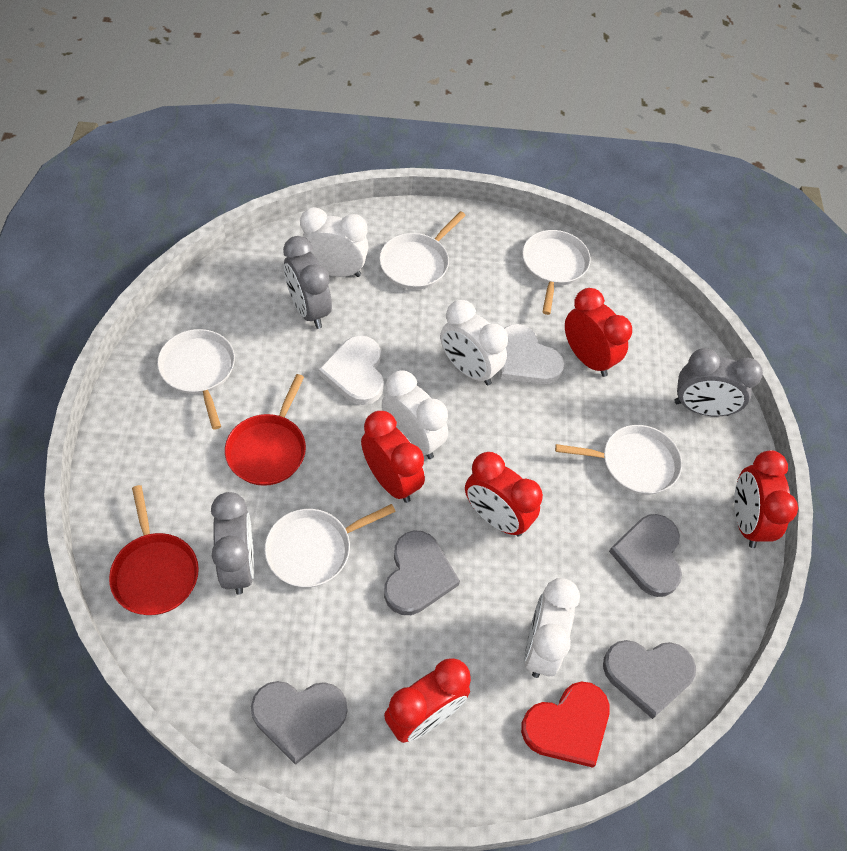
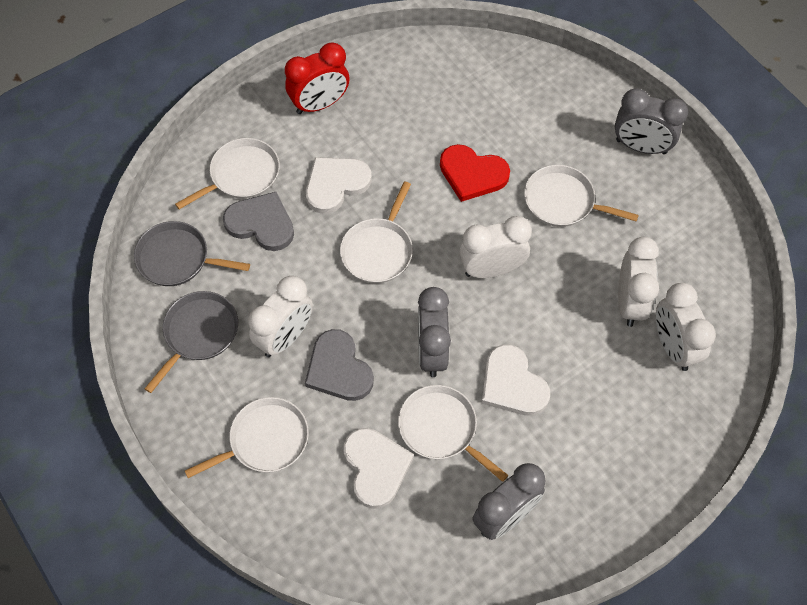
grey heart: [251,681,347,765] [384,530,460,615] [603,640,696,719] [609,514,682,597] = 4 -> [223,192,294,251] [305,329,374,401] = 2
grey pan: none = 0 -> [134,221,250,286] [144,291,238,393] = 2
red clock: [361,411,425,503] [384,658,471,743] [465,452,543,536] [565,288,632,377] [734,450,798,548] = 5 -> [285,42,350,114] = 1
red pan: [109,485,199,615] [225,374,306,486] = 2 -> none = 0
white heart: [318,336,384,405] [500,324,564,384] = 2 -> [306,157,372,214] [343,428,414,509] [481,344,550,416] = 3

